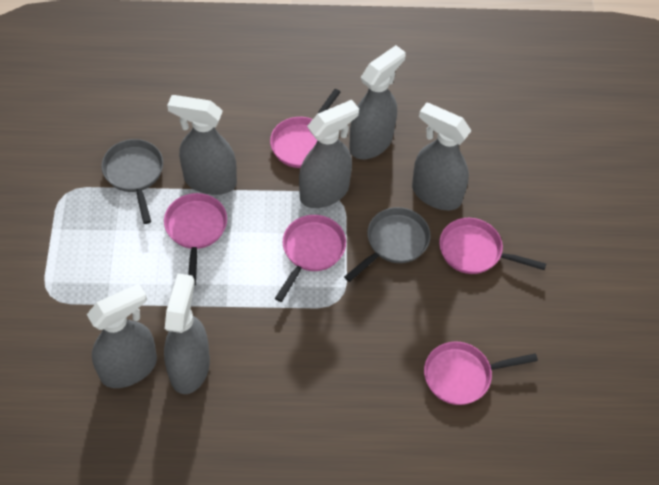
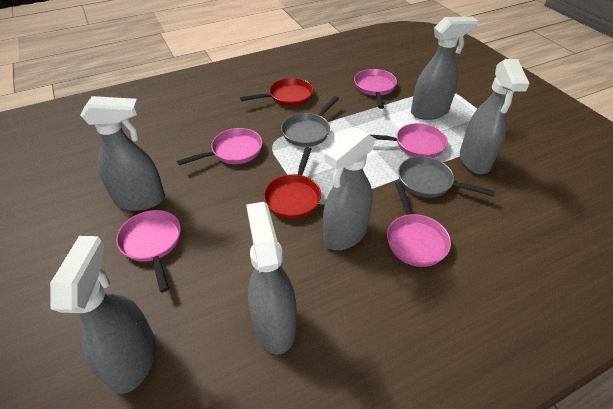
red pan: none = 0 -> [240,78,314,106] [264,147,321,219] = 2

